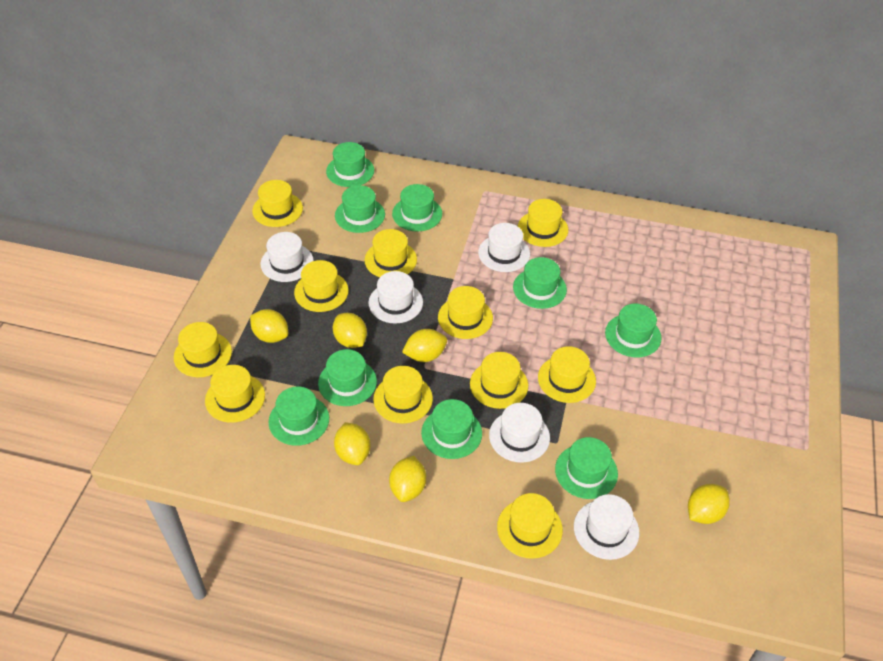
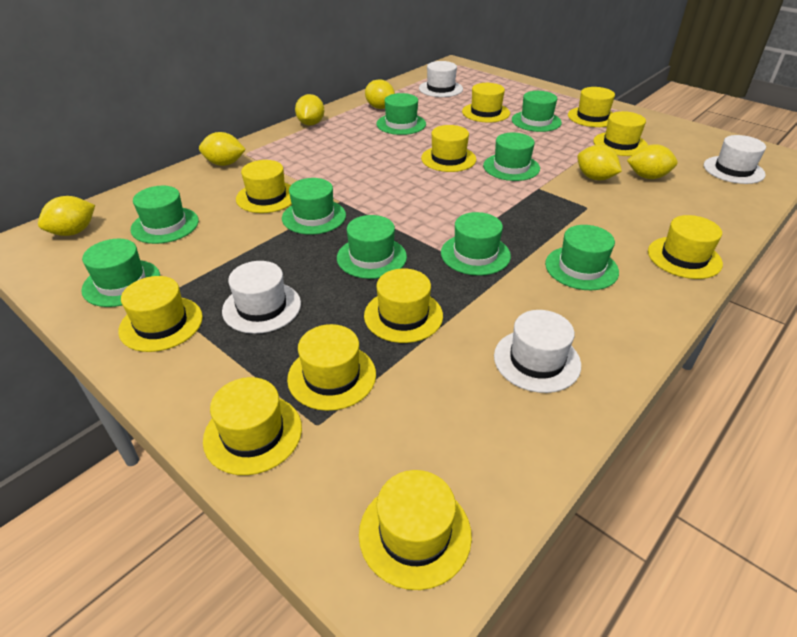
white hat: [260,232,314,282] [369,271,423,323] [478,223,530,272] [489,403,550,463] [574,494,639,560] = 5 -> [222,261,301,334] [419,61,463,97] [494,310,581,393] [704,135,766,184] = 4

